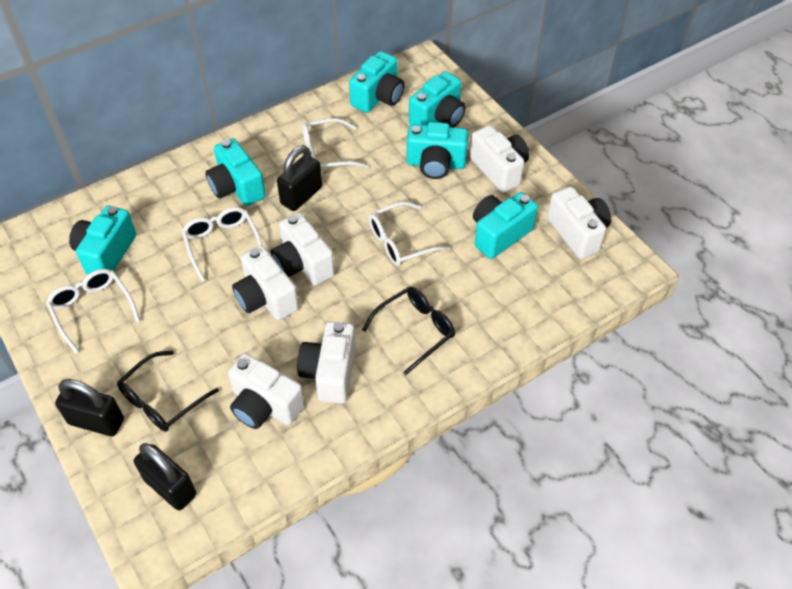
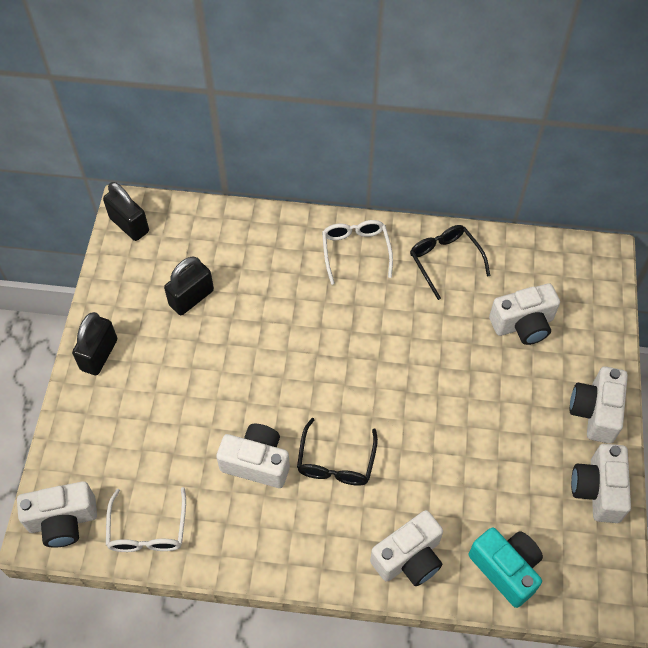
turquoise camera: [69,205,136,275] [205,138,266,206] [349,51,405,113] [407,122,468,179] [409,71,466,127] [473,192,538,259] = 6 -> [469,527,543,608] = 1
white glasses: [46,269,140,353] [182,207,262,282] [302,118,368,168] [369,201,450,266] = 4 -> [106,487,186,552] [322,220,393,285] = 2

